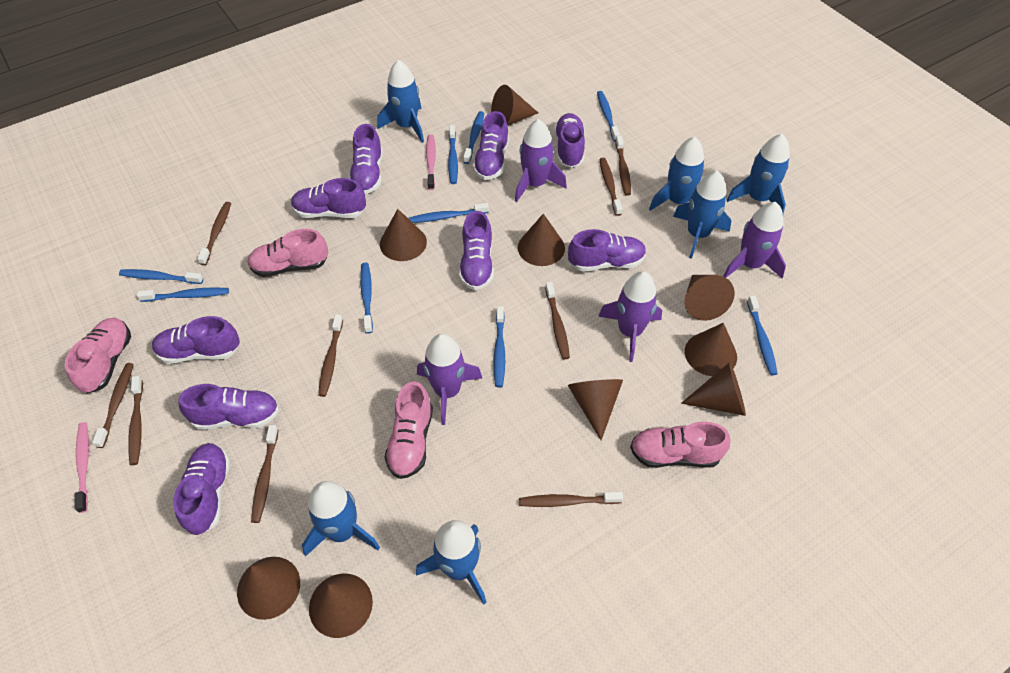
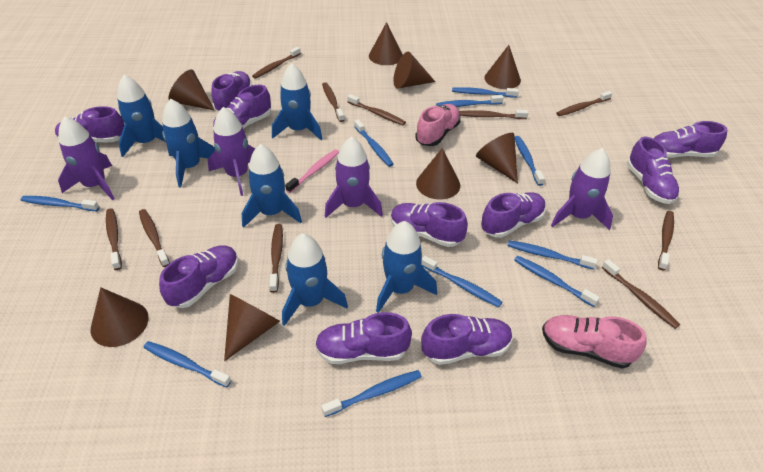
blue toothbrush: [119,269,203,284] [137,287,229,302] [360,263,373,334] [409,203,489,223] [448,125,458,184] [463,111,484,164] [494,306,505,387] [597,91,620,141] [747,296,778,375] = 9 -> [21,196,100,211] [143,341,231,387] [321,370,422,417] [354,119,394,167] [421,256,502,307] [436,95,503,107] [452,87,519,98] [508,241,598,269] [514,256,600,307] [515,136,545,186] = 10
brown cone: [237,557,300,620] [309,574,373,638] [380,209,427,261] [491,85,538,126] [518,214,565,266] [568,379,623,440] [681,362,746,416] [685,275,735,321] [685,323,737,376] = 9 -> [91,288,149,347] [168,70,215,111] [224,294,280,361] [369,22,403,65] [394,52,435,89] [416,148,460,200] [476,133,518,183] [484,45,521,89] = 8
brown toothbrush: [92,363,134,448] [128,376,143,465] [197,202,231,265] [251,425,279,523] [318,314,343,397] [519,492,623,507] [545,282,570,359] [599,158,622,216] [615,135,631,196] = 9 -> [106,208,122,270] [139,209,170,267] [252,47,301,79] [269,224,283,293] [322,82,344,122] [347,94,406,125] [459,110,528,119] [556,91,612,116] [602,259,680,329] [658,211,674,271] = 10
pink shoe: [65,318,131,394] [248,229,328,277] [384,381,433,479] [630,421,731,468] = 4 -> [415,104,461,146] [542,315,647,369] = 2
pink toothbrush: [74,422,89,513] [426,134,436,190] = 2 -> [285,149,339,193] = 1
purple shoe: [152,316,240,364] [173,443,230,535] [179,384,279,430] [291,178,366,218] [349,124,383,194] [459,211,494,290] [473,111,509,180] [554,113,585,168] [568,229,647,272] = 9 -> [55,106,124,142] [159,245,238,308] [211,71,252,112] [213,85,271,129] [315,312,412,364] [391,202,468,247] [421,314,513,365] [481,192,546,238] [627,137,680,204] [654,121,727,158] = 10

